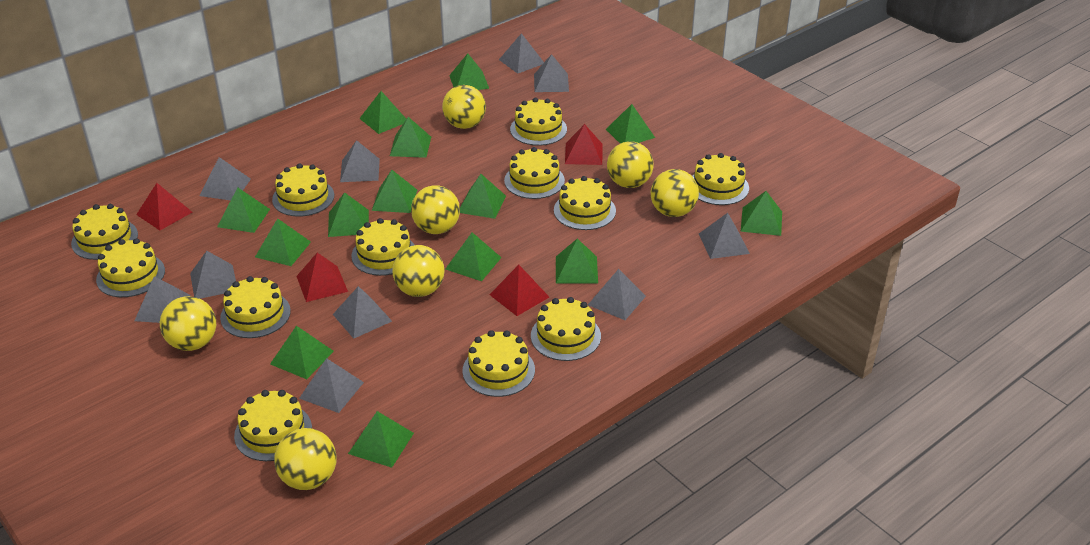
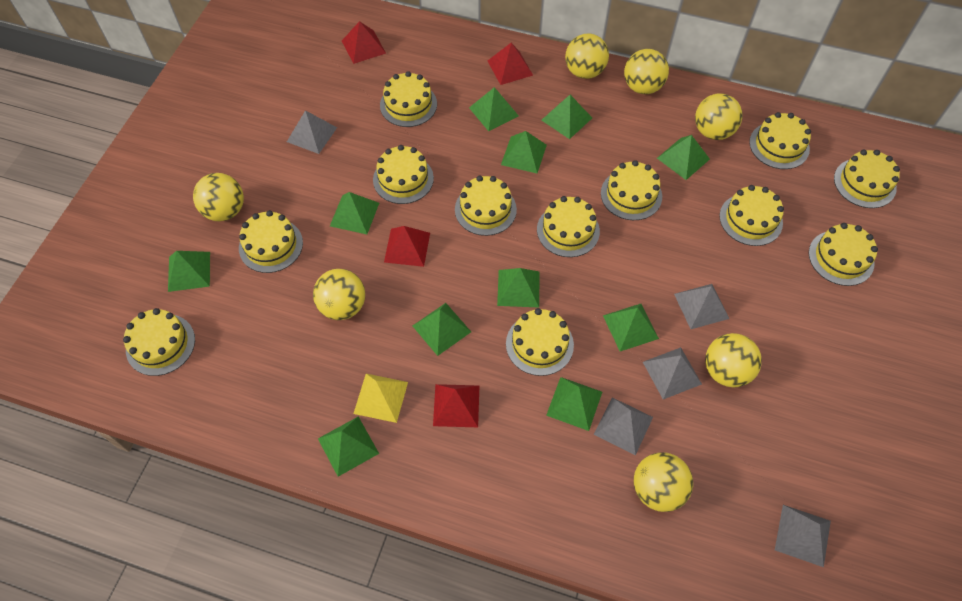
green pyramid: [217,187,270,233] [255,218,311,266] [270,326,334,379] [328,192,369,237] [348,411,414,468] [359,91,406,134] [372,170,417,213] [390,117,431,158] [446,232,502,281] [449,53,489,90] [460,174,506,219] [556,239,598,284] [606,104,655,144] [741,191,782,236] = 14 -> [168,251,210,292] [318,416,379,477] [330,192,379,234] [413,303,471,356] [469,87,519,131] [497,268,540,308] [501,131,547,173] [542,95,592,139] [546,377,602,431] [603,304,659,351] [657,135,710,180] = 11
grey pyramid: [134,276,191,323] [190,251,236,299] [200,157,251,201] [299,358,364,413] [333,286,392,339] [340,140,380,182] [499,33,544,74] [534,54,569,92] [588,269,646,320] [699,213,750,259] = 10 -> [287,110,337,154] [594,397,653,455] [643,347,702,399] [674,284,730,329] [775,505,831,567] = 5
yellow pyramid: none = 0 -> [353,374,408,423] = 1

